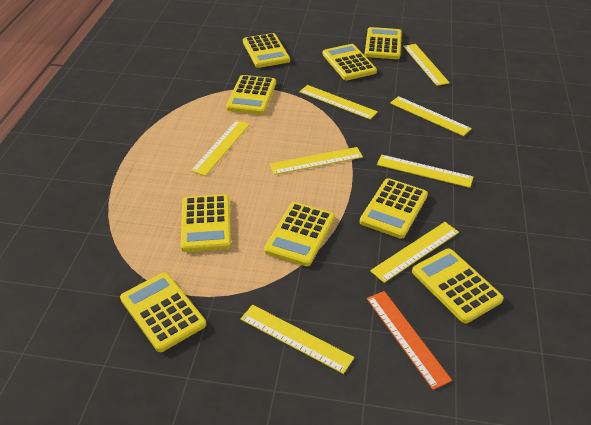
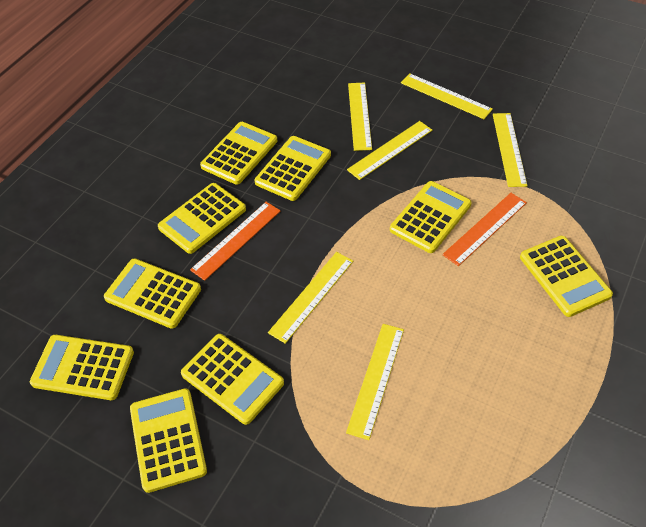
orange ruler: [367,291,452,390] = 1 -> [190,202,281,281] [442,193,527,266] = 2
yellow ruler: [191,120,250,176] [240,305,354,374] [270,147,363,175] [299,85,378,120] [370,222,459,283] [377,155,473,188] [390,96,472,136] [403,44,450,86] = 8 -> [268,252,353,344] [346,324,404,440] [347,121,432,180] [348,82,372,151] [401,73,493,119] [493,113,528,187] = 6

